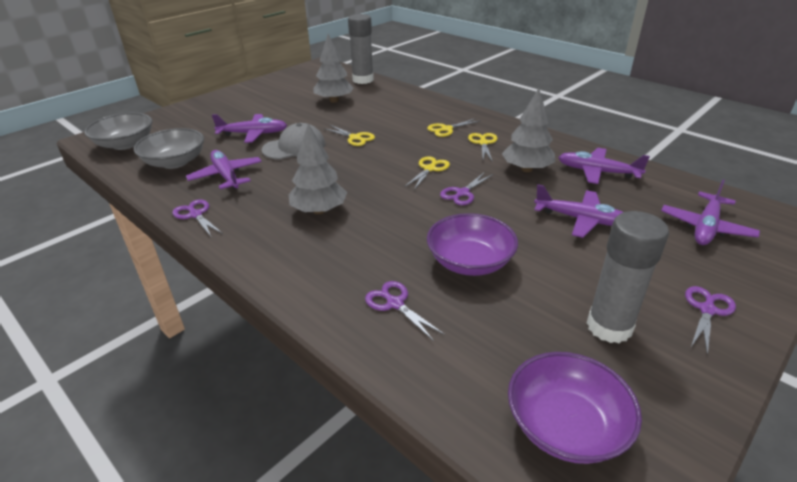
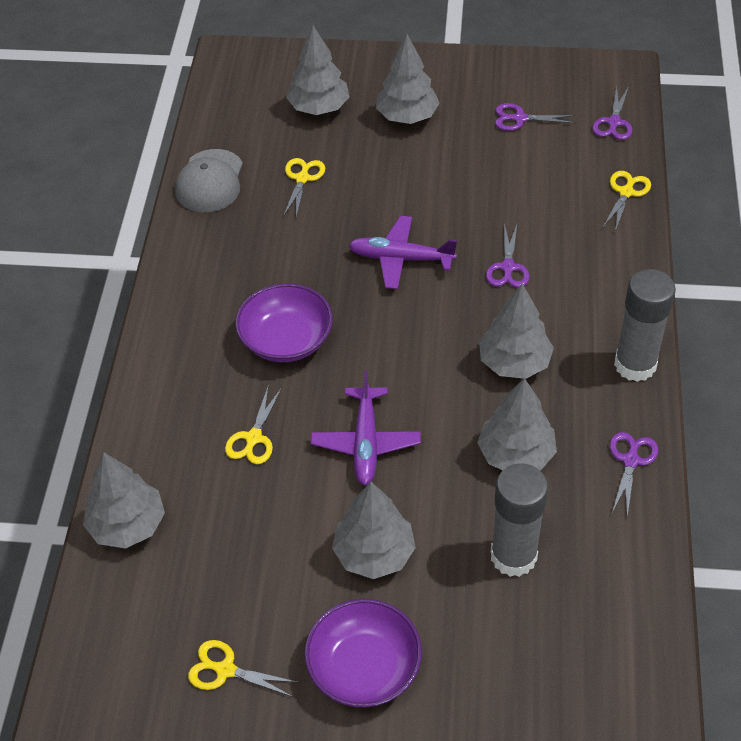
grey bowl: [84,113,152,150] [134,128,204,169] = 2 -> none = 0
grey tree: [289,124,347,214] [314,34,354,103] [502,88,555,172] = 3 -> [83,452,165,549] [286,26,349,115] [332,482,416,579] [376,34,440,124] [477,378,557,470] [479,283,554,379] = 6
purple plane: [186,150,262,189] [212,114,287,143] [534,184,623,238] [558,148,650,184] [661,179,760,245] = 5 -> [311,371,421,485] [348,216,457,289] = 2

